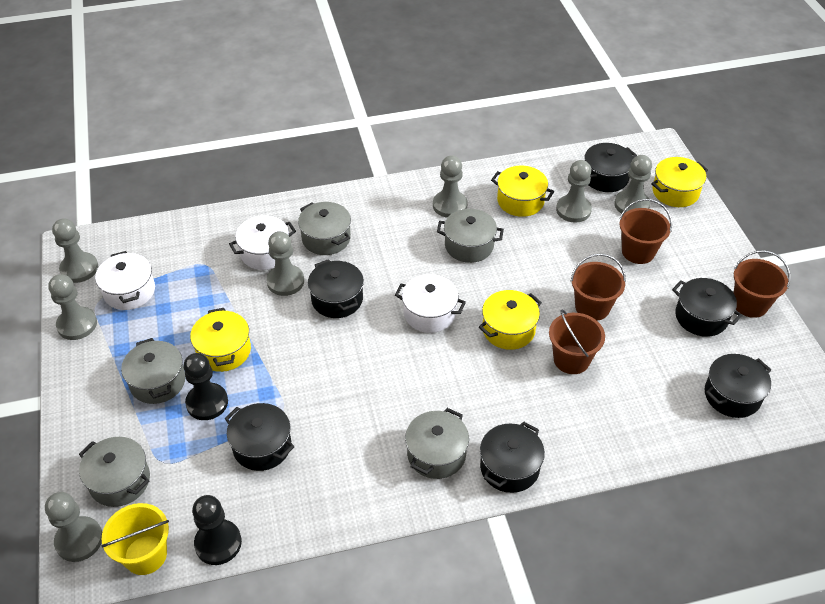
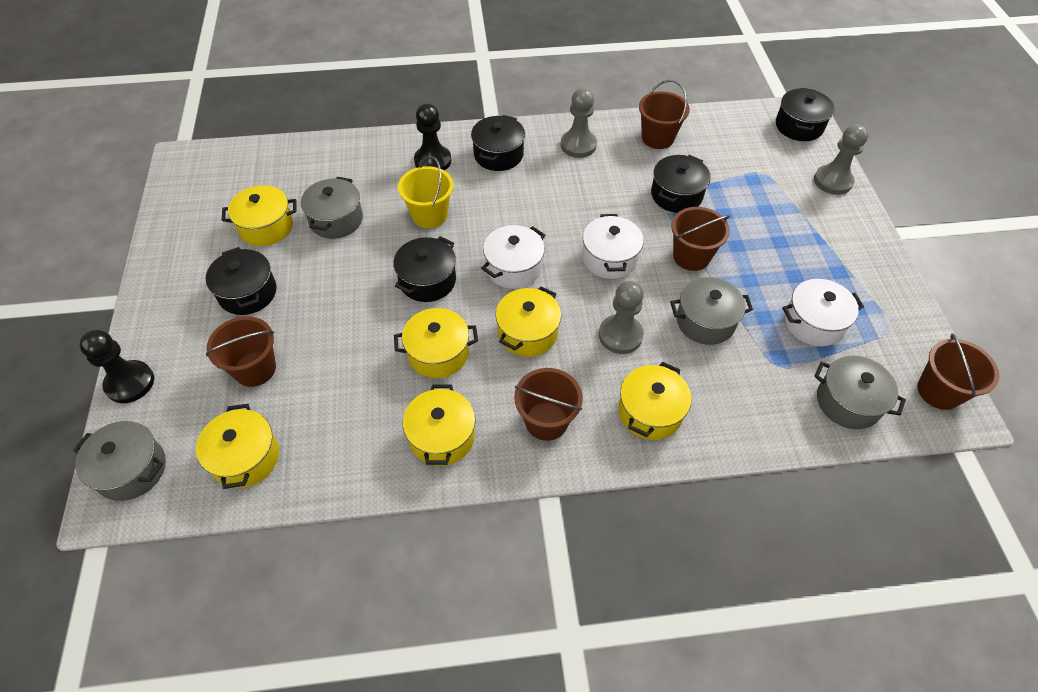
black pot: [225,403,295,471] [308,259,364,318] [480,421,545,493] [584,143,637,192] [672,278,742,337] [704,354,771,418] = 6 -> [206,247,276,315] [393,236,456,302] [471,115,525,171] [651,155,711,213] [776,88,835,141] = 5
brown bucket: [549,309,605,374] [571,254,626,321] [619,199,672,264] [734,250,790,318] = 4 -> [206,316,276,387] [514,368,583,441] [639,80,690,149] [671,207,730,271] [917,333,999,410] = 5
grey pawn: [45,492,102,562] [48,274,97,340] [52,218,98,283] [266,231,304,296] [433,155,467,218] [556,160,592,223] [614,155,652,214] = 7 -> [561,88,597,158] [599,281,644,354] [814,124,868,195] = 3
grey pot: [79,437,150,507] [121,338,185,404] [298,202,351,255] [405,408,469,479] [437,209,504,263] = 5 -> [73,421,166,501] [301,177,363,239] [670,277,753,345] [814,355,906,429] = 4
yellow pot: [190,308,251,372] [479,290,542,350] [491,166,554,217] [651,157,708,207] = 4 -> [196,404,279,489] [222,185,297,246] [394,308,478,378] [403,384,475,466] [495,286,561,357] [618,362,691,440] = 6

